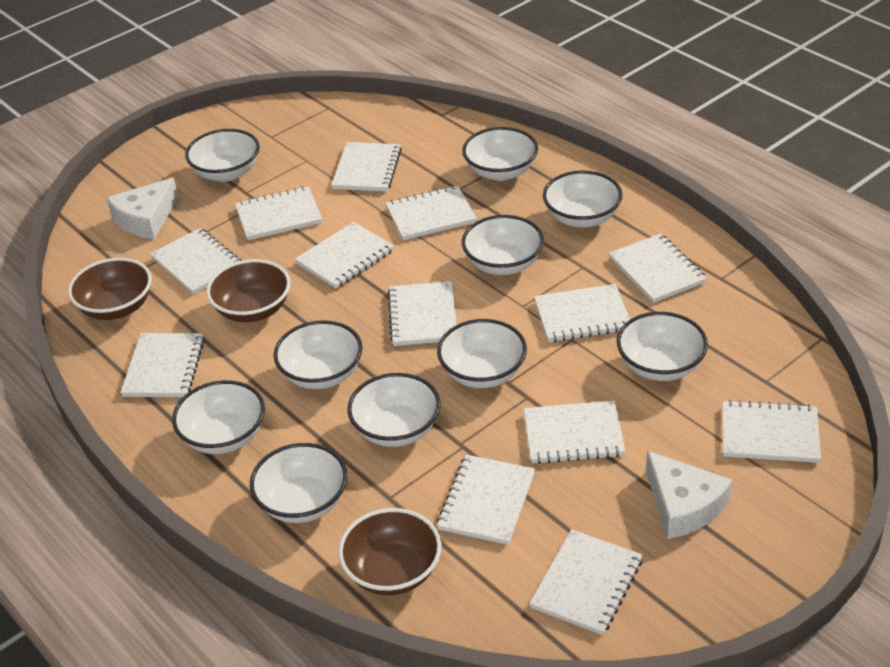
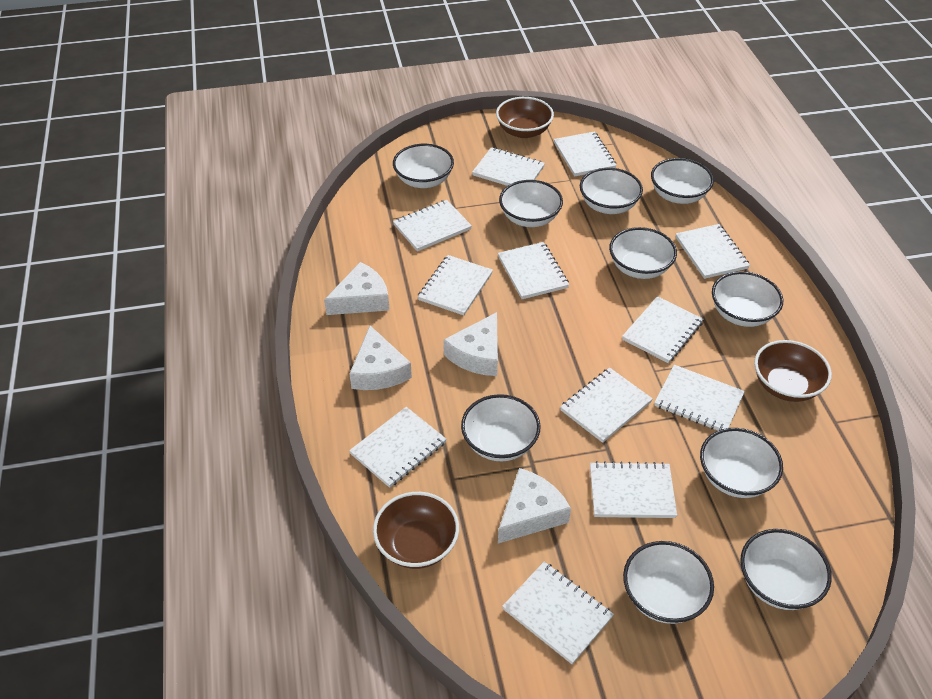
white cheese: [107,178,178,239] [646,451,732,539] = 2 -> [324,262,390,315] [349,326,412,390] [443,312,498,376] [498,468,571,543] = 4
white notebook: [121,333,205,397] [150,228,242,294] [235,186,322,240] [295,222,394,289] [332,142,402,192] [385,185,477,240] [387,281,457,346] [437,455,535,545] [524,401,626,464] [529,529,643,635] [534,284,630,342] [609,234,707,303] [722,400,821,463] = 13 -> [349,407,446,488] [393,200,472,251] [418,255,493,316] [472,147,545,186] [498,242,569,299] [502,562,614,664] [554,132,617,176] [560,368,653,443] [590,461,677,518] [622,296,704,363] [654,365,745,431] [676,224,750,279] = 12

